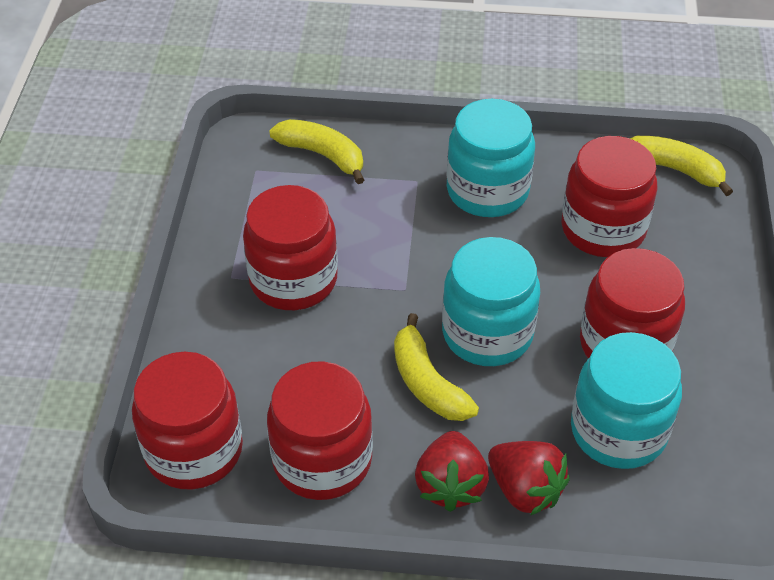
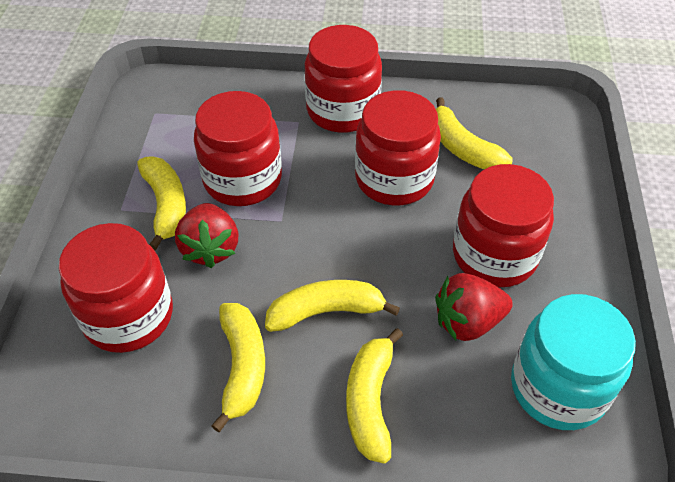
turquoise jar: [442,237,540,366] [447,99,535,217] [571,332,682,469] = 3 -> [511,294,636,430] = 1
yellow banana: [269,119,364,184] [394,313,479,421] [629,136,733,196] = 3 -> [137,156,186,251] [211,303,265,432] [265,280,400,332] [346,328,403,463] [436,98,513,169] = 5

